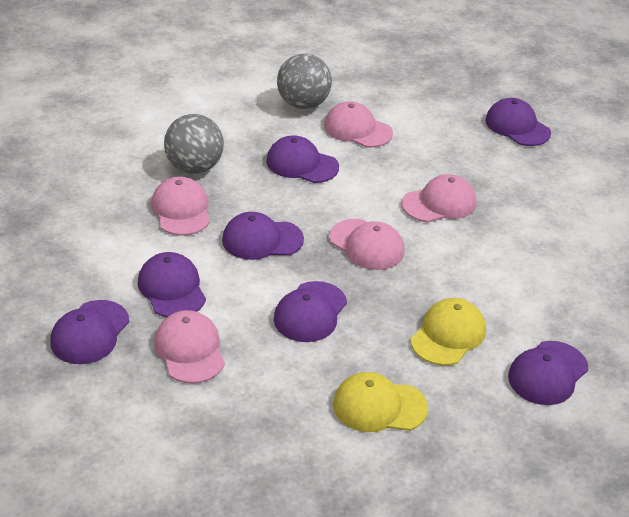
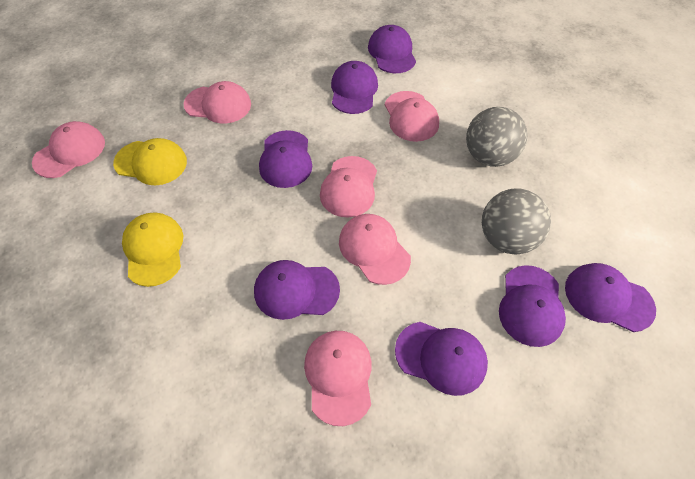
pink cap: [151,177,210,236] [154,310,225,384] [324,101,393,148] [329,219,404,270] [402,174,477,222] = 5 -> [32,121,105,178] [184,81,251,123] [304,331,372,426] [320,156,377,217] [339,214,411,285] [385,91,439,142] = 6

